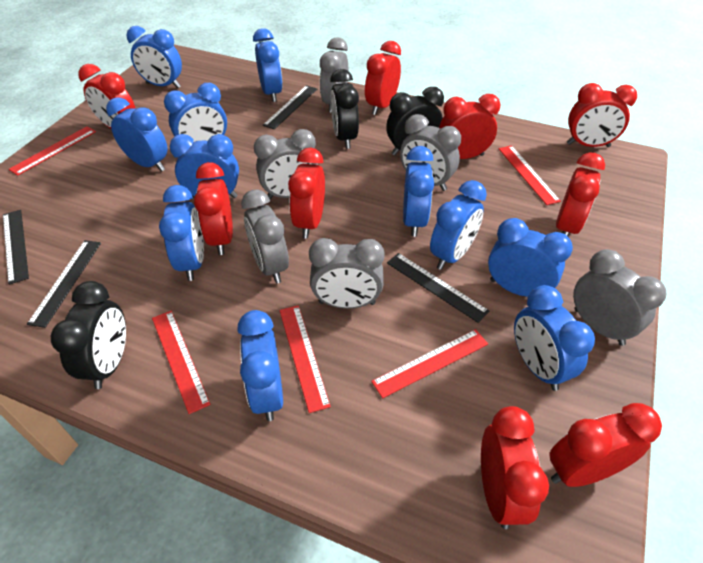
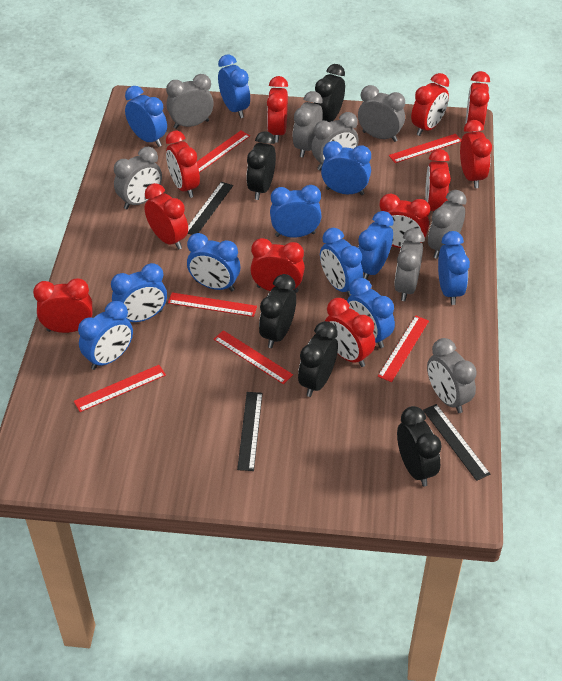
black clock: [51,281,126,389] [330,69,359,149] [386,87,444,155] = 3 -> [246,131,276,200] [259,274,296,348] [298,321,338,397] [314,64,345,122] [397,406,442,486] = 5
black ruler: [3,210,29,285] [27,240,101,328] [263,85,317,129] [387,253,489,323] = 4 -> [188,182,233,235] [237,392,263,471] [423,404,490,481] = 3
grey clock: [241,189,289,284] [254,129,318,199] [309,238,385,309] [320,37,348,113] [400,114,461,191] [573,249,667,346] = 6 -> [114,147,162,209] [166,74,214,129] [293,91,323,157] [311,112,359,171] [358,85,405,142] [394,228,425,301] [427,338,477,413] [428,190,467,259] = 8
red clock: [78,64,136,128] [194,162,233,255] [288,148,325,238] [365,41,401,115] [439,94,501,159] [481,406,549,529] [550,403,662,487] [556,153,605,236] [567,83,637,147] = 9 -> [33,278,92,333] [144,183,188,250] [166,130,200,198] [250,238,305,293] [267,76,288,143] [325,298,375,367] [379,193,430,248] [411,73,449,136] [425,149,451,212] [460,120,492,188] [466,71,490,132] = 11
red ruler: [9,126,96,176] [152,311,211,414] [280,305,331,413] [371,329,488,398] [499,145,561,205] = 5 -> [74,365,166,412] [168,292,257,317] [197,131,250,173] [214,330,293,384] [378,316,429,382] [389,134,461,163] = 6

